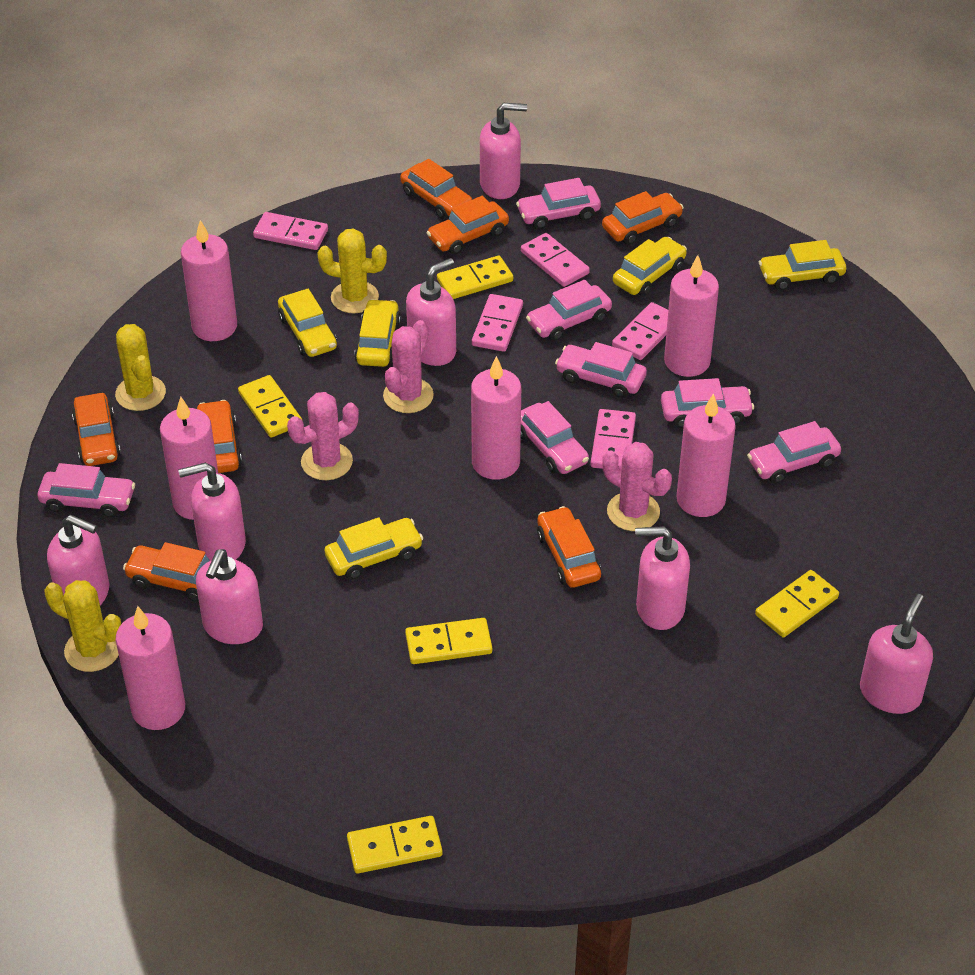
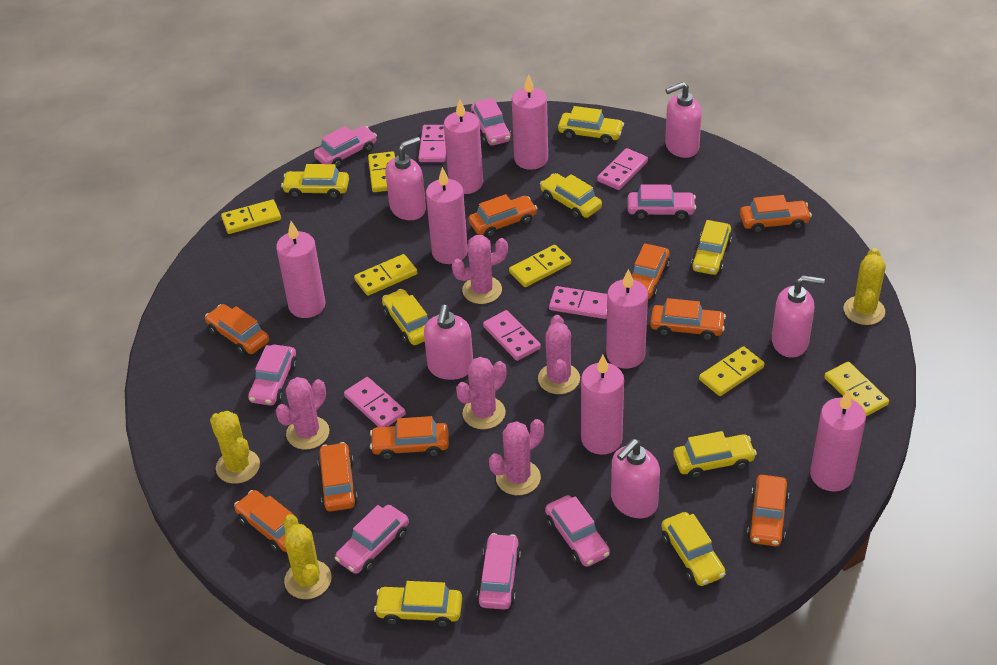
orange car: [72,393,121,466] [123,542,210,602] [197,400,242,473] [400,159,472,219] [426,196,509,254] [537,506,601,588] [602,191,684,245] = 7 -> [205,304,269,355] [234,490,301,553] [318,442,358,511] [370,416,449,460] [469,194,538,238] [632,243,670,299] [650,298,726,341] [740,195,812,234] [747,475,789,546] = 9
pink cactus: [287,392,359,480] [383,320,434,413] [602,442,672,531] = 3 -> [275,377,330,450] [452,235,508,304] [456,357,506,429] [489,419,544,495] [538,315,580,394] = 5
pink candle: [115,606,185,730] [160,396,218,520] [181,220,237,341] [471,356,521,480] [664,255,719,377] [677,393,736,517] = 6 -> [276,221,326,318] [426,167,468,264] [444,99,483,194] [512,74,548,170] [581,355,624,455] [606,269,648,369] [810,390,866,492] = 7
pink soap dispenser: [47,515,109,605] [178,462,246,561] [196,549,263,644] [406,258,456,366] [480,103,527,199] [635,526,690,630] [860,594,933,714] = 7 -> [385,137,426,220] [424,305,473,380] [611,439,660,518] [665,82,702,158] [772,275,825,358] = 5
yellow car: [278,289,337,357] [325,517,423,579] [354,299,401,367] [613,237,687,296] [759,240,846,290] = 5 -> [281,164,349,199] [374,581,462,627] [382,289,429,345] [540,173,602,219] [558,106,624,144] [661,512,726,586] [673,431,757,479] [691,220,732,275] = 8
yellow domino: [238,375,302,438] [347,816,443,873] [405,618,492,664] [437,256,513,299] [755,570,839,637] = 5 -> [221,200,281,234] [354,254,418,296] [368,151,395,192] [509,245,571,287] [699,346,765,396] [824,362,889,416] = 6

